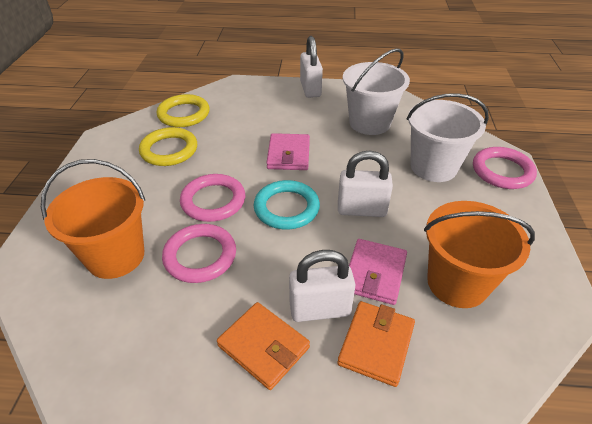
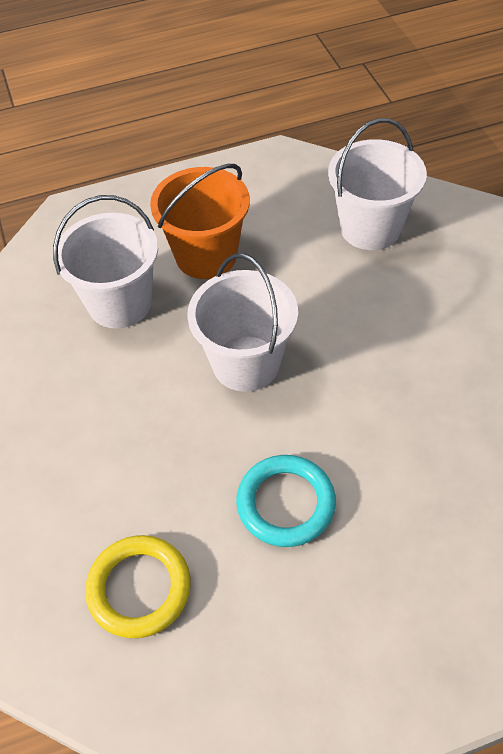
orange bucket: [41,159,145,279] [424,201,535,308] = 2 -> [150,164,250,279] = 1
orange wallet: [217,302,310,390] [337,301,415,387] = 2 -> none = 0
pink ring: [162,224,236,283] [180,174,245,222] [473,147,537,189] = 3 -> none = 0
pink wallet: [266,133,310,170] [349,239,407,305] = 2 -> none = 0
white bucket: [343,48,410,135] [407,93,489,182] = 2 -> [53,195,158,328] [187,253,298,392] [328,118,427,250] = 3
white padlock: [289,250,356,322] [300,36,323,98] [338,151,393,217] = 3 -> none = 0
yellow ring: [139,127,197,166] [157,94,210,127] = 2 -> [85,535,191,638] = 1

